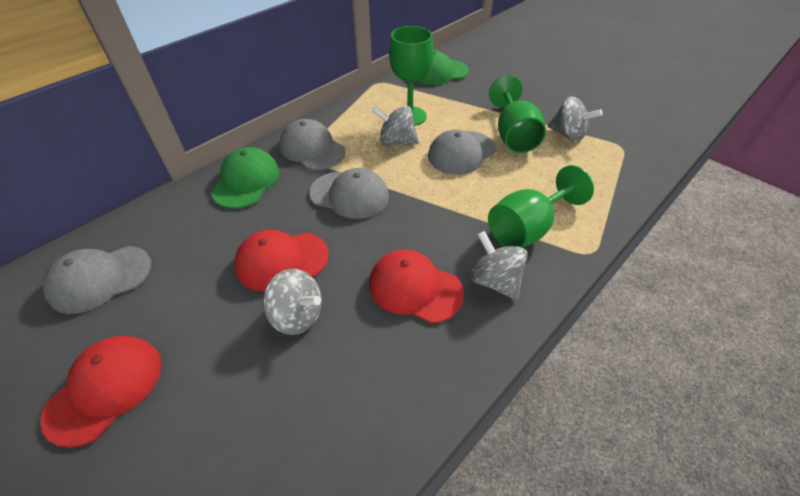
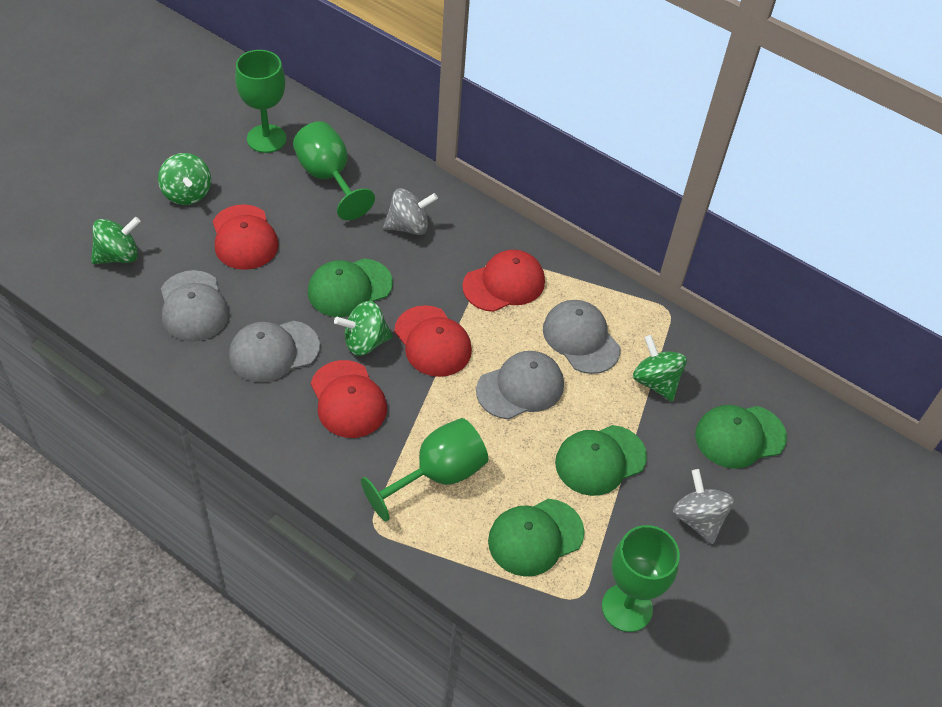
green cap: [211,147,280,209] [417,50,469,85] = 2 -> [308,258,393,317] [488,499,584,577] [555,425,647,496] [695,405,787,469] = 4
green goblet: [389,26,434,126] [488,165,594,248] [489,75,546,153] = 3 -> [235,50,286,153] [293,121,375,220] [361,418,488,521] [602,525,680,632] = 4
green spinning top: none = 0 -> [91,217,141,264] [158,153,211,205] [334,301,393,356] [633,335,687,402] = 4
grey spinning top: [263,269,322,335] [372,106,419,146] [471,231,528,300] [548,96,603,142] = 4 -> [383,188,438,235] [673,469,734,544] = 2
red cap: [40,336,161,448] [234,230,329,292] [369,250,464,323] = 3 -> [213,204,279,270] [311,360,387,438] [394,305,472,377] [462,250,545,312] = 4

